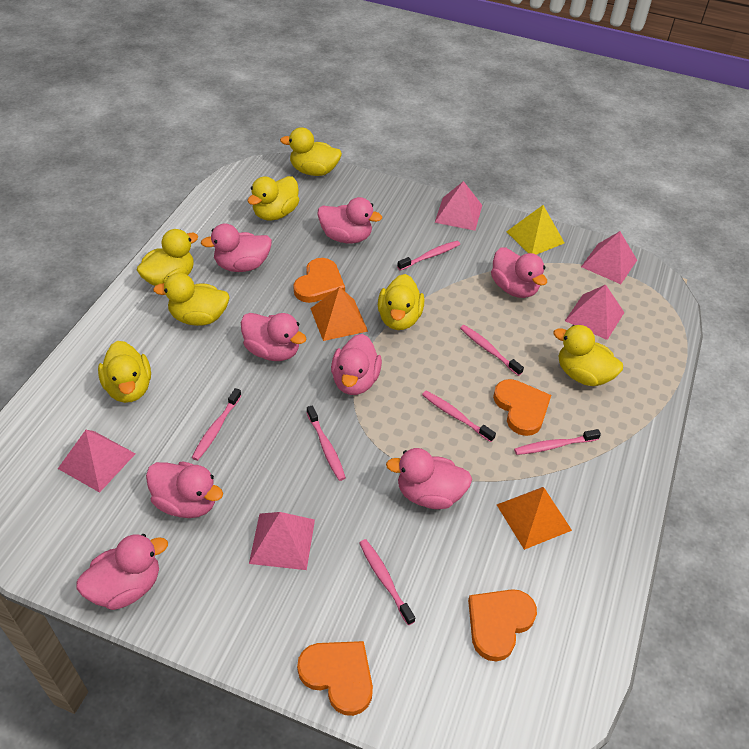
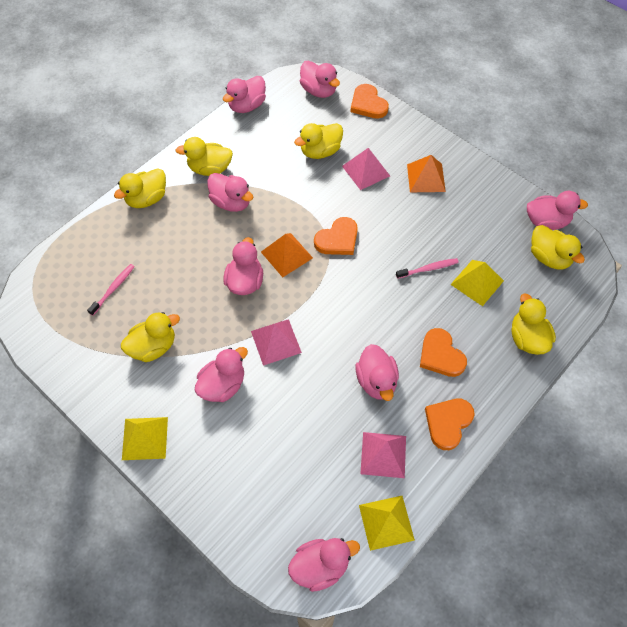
pink pyramid: [58,430,136,493] [249,512,315,570] [435,181,482,231] [565,284,625,340] [581,231,637,284] = 5 -> [251,319,302,366] [342,148,390,190] [360,432,406,478] = 3
pink toothbrush: [192,388,242,461] [307,405,346,481] [359,539,415,625] [397,241,460,271] [422,391,496,442] [460,325,524,376] [514,429,601,455] = 7 -> [87,264,135,316] [396,258,459,279] = 2
yellow duck: [98,341,151,403] [137,229,198,286] [153,273,230,326] [247,176,299,221] [280,127,342,176] [378,274,424,330] [553,325,623,386] = 7 -> [114,168,166,208] [121,312,180,362] [175,137,233,176] [294,123,343,159] [512,293,556,355] [531,225,585,270] = 6
yellow pyramid: [506,205,564,255] = 1 -> [122,417,168,460] [359,496,415,551] [450,260,504,306] = 3

